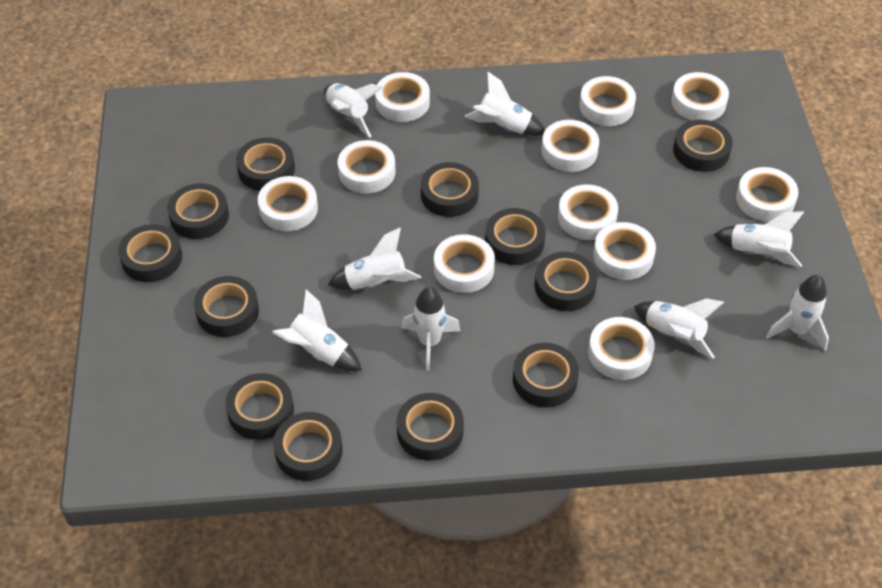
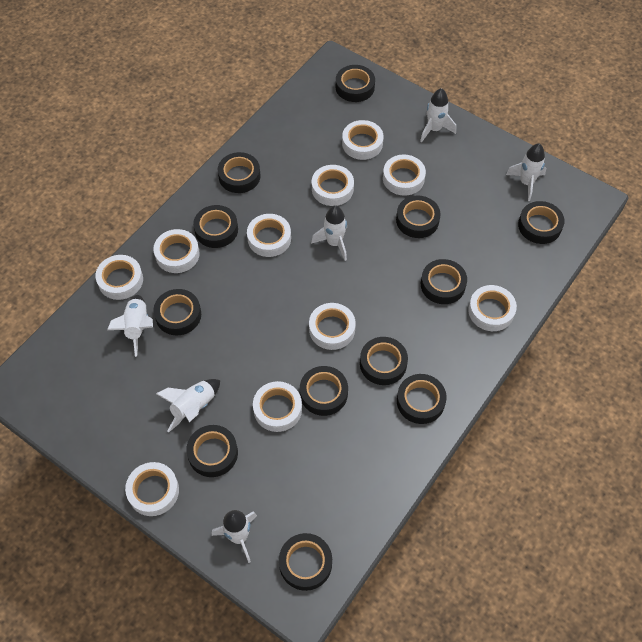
white rocket: [272,289,362,371] [324,83,382,138] [328,227,421,290] [401,287,460,370] [464,71,545,136] [634,298,724,359] [713,211,804,267] [766,275,829,351] = 8 -> [107,295,153,357] [156,379,220,432] [212,510,257,563] [311,205,347,261] [420,88,456,142] [506,143,546,201] = 6
white tape: [258,176,318,231] [338,140,395,194] [375,72,430,122] [434,234,495,293] [542,120,599,172] [558,184,618,240] [579,76,636,126] [588,317,655,380] [593,222,656,280] [671,72,729,121] [736,167,799,222] = 11 -> [95,255,143,300] [125,462,179,516] [153,229,200,273] [247,214,291,257] [253,381,302,432] [309,303,356,350] [312,165,354,206] [342,120,384,160] [383,155,426,196] [468,285,517,331] = 10

